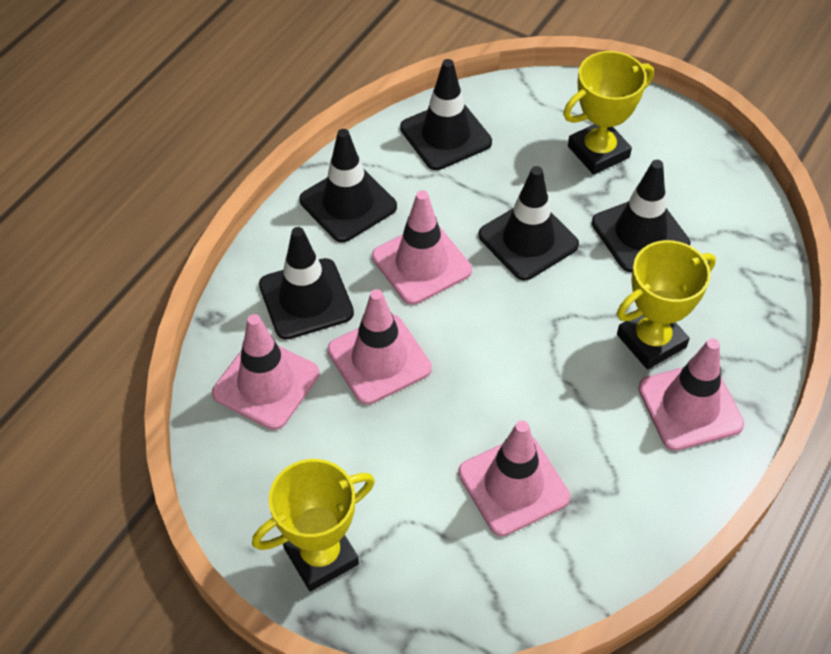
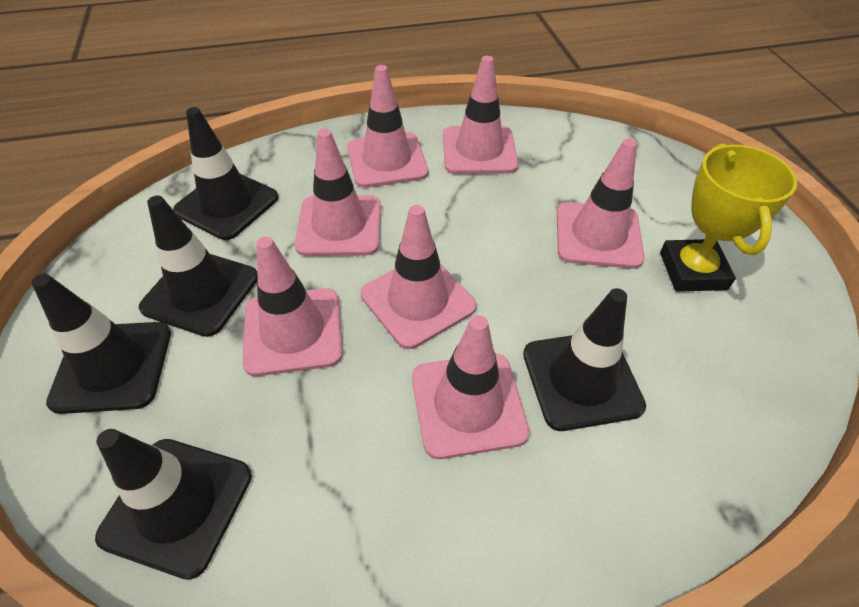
pink traffic cone: [212,314,319,430] [328,289,432,405] [372,190,472,305] [458,420,570,536] [638,338,744,451] = 5 -> [242,236,343,376] [295,129,381,256] [347,65,428,188] [361,205,476,349] [412,315,530,459] [443,56,518,174] [557,139,645,269] = 7
yellow trophy: [252,459,375,591] [563,51,654,175] [617,240,716,369] = 3 -> [660,144,797,292] = 1

